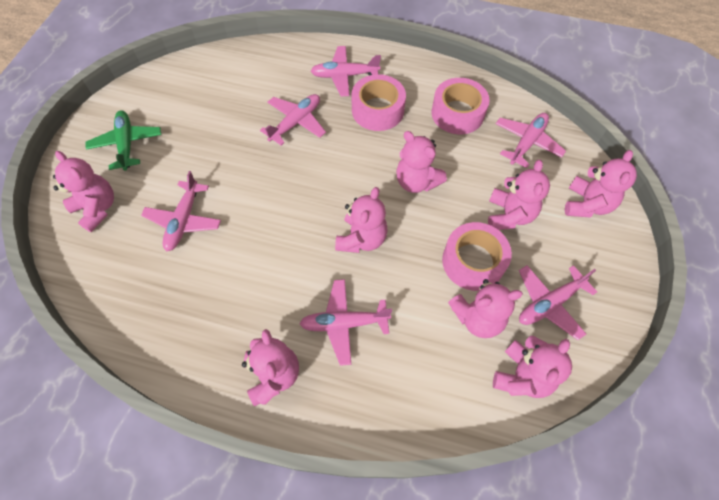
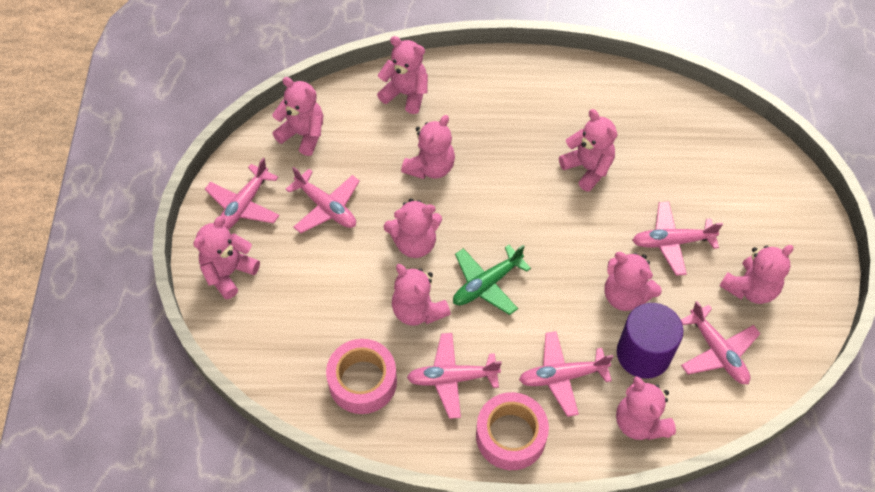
pink tape: [351,74,406,131] [431,78,489,134] [442,222,512,291] = 3 -> [326,339,397,414] [476,392,549,470] = 2
pink teddy bear: [53,151,114,232] [242,329,299,406] [335,187,388,253] [396,131,447,193] [448,279,523,338] [488,160,550,230] [493,336,572,398] [565,150,637,217] = 8 -> [193,216,260,299] [272,77,323,156] [377,36,428,114] [384,198,442,258] [392,264,451,326] [401,115,455,179] [559,109,617,192] [604,252,662,311] [616,376,676,440] [719,245,794,304] = 10
purple cylinder: none = 0 -> [617,303,683,379] = 1

